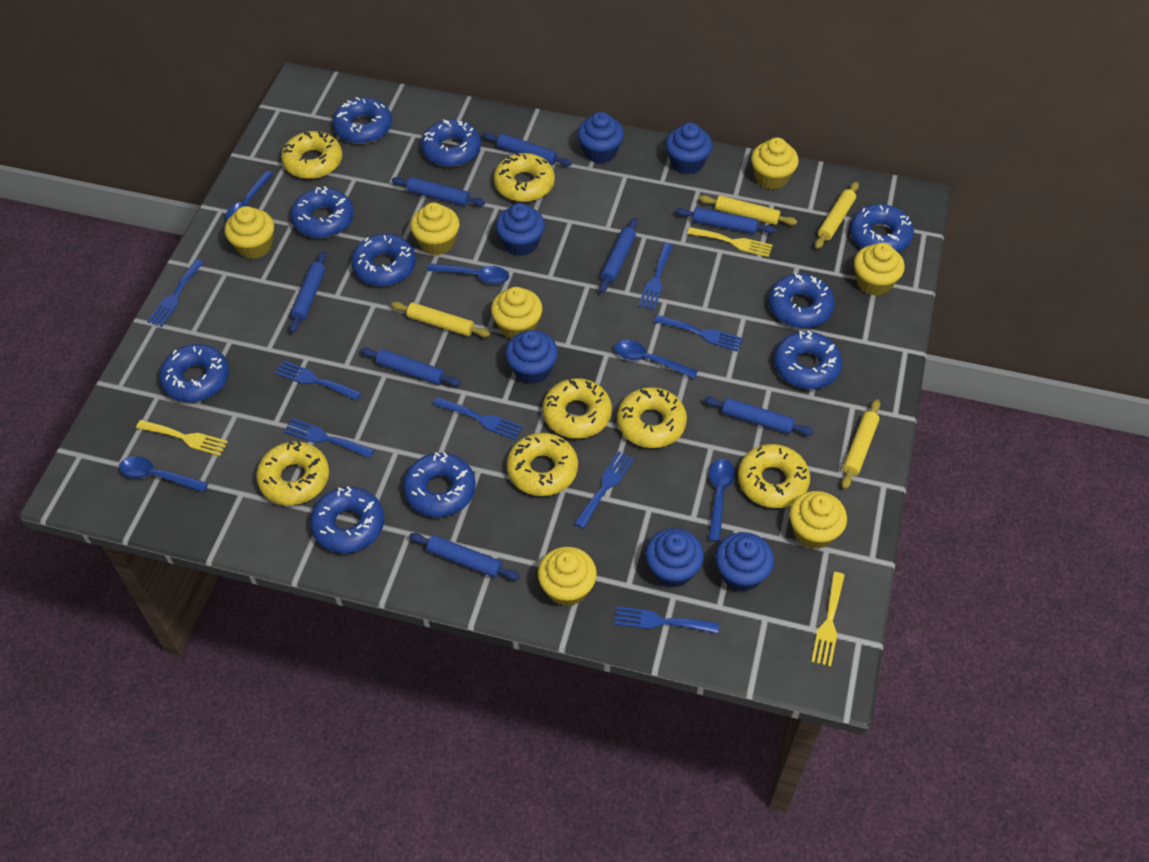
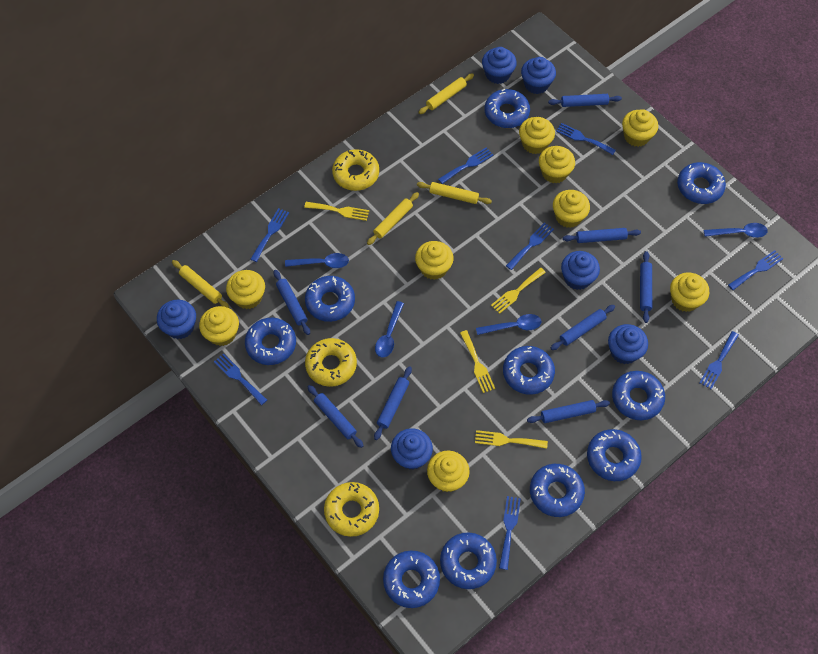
blue spoon: [119,456,208,493] [225,171,273,221] [427,263,509,284] [614,340,698,379] [708,459,735,542] = 5 -> [285,253,349,268] [375,301,404,358] [476,314,541,335] [704,223,768,238] = 4
yellow cupcake: [225,206,274,259] [410,203,460,255] [491,287,543,339] [538,547,597,606] [751,138,799,189] [789,491,847,549] [854,243,905,296] = 7 -> [199,306,239,346] [226,270,265,309] [415,241,454,280] [427,451,470,492] [519,117,555,154] [539,146,575,183] [553,190,590,228] [622,109,658,147] [670,272,709,312] = 9
yellow donut: [256,441,329,505] [281,131,342,179] [494,153,555,202] [507,433,578,496] [542,378,612,439] [617,387,687,448] [738,444,810,508] = 7 -> [305,338,357,387] [324,482,379,537] [332,149,379,191] = 3
yellow fork: [136,420,228,456] [687,227,773,257] [811,572,845,667] = 3 -> [304,202,369,221] [460,330,495,393] [475,430,548,449] [491,268,546,314] = 4

